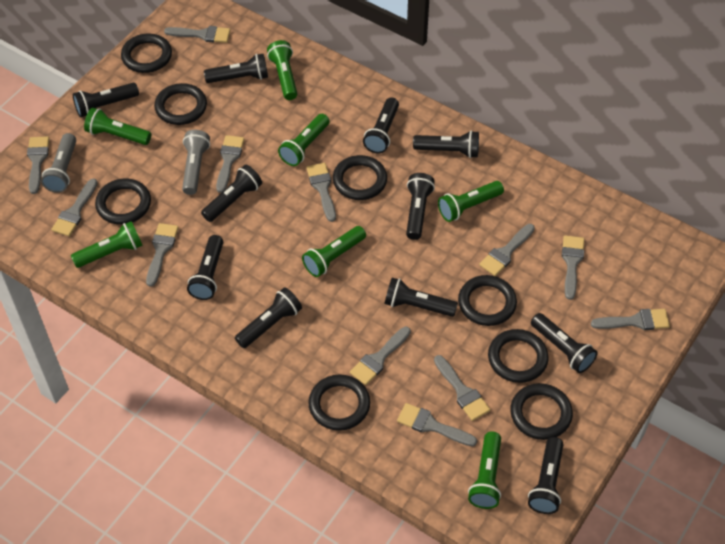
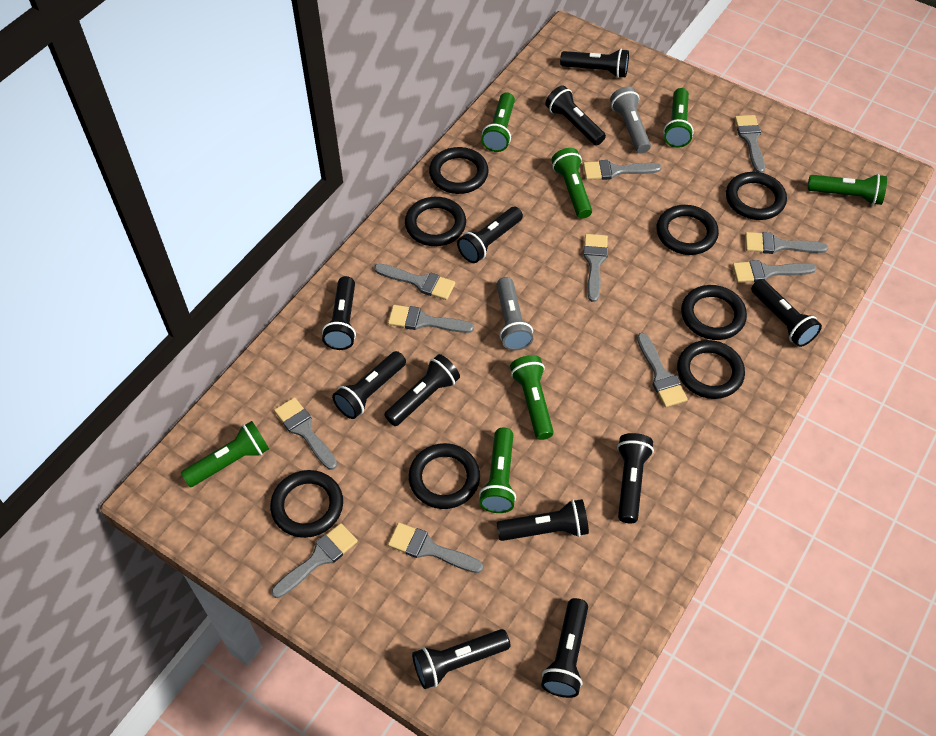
grey brush: [27,136,49,194] [51,179,98,236] [146,223,179,287] [164,26,230,43] [216,135,244,193] [306,163,336,222] [350,327,411,385] [397,403,477,446] [434,355,490,421] [479,224,535,276] [562,236,584,300] [591,309,670,330] = 12 -> [271,523,358,598] [274,397,337,470] [374,264,455,300] [388,305,474,333] [388,522,483,573] [583,160,662,180] [583,234,608,302] [637,333,688,407] [732,260,817,283] [735,115,765,173] [745,232,828,254] = 11

